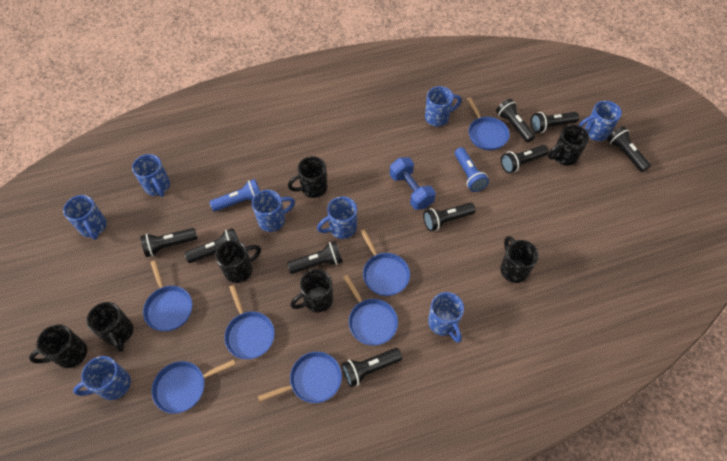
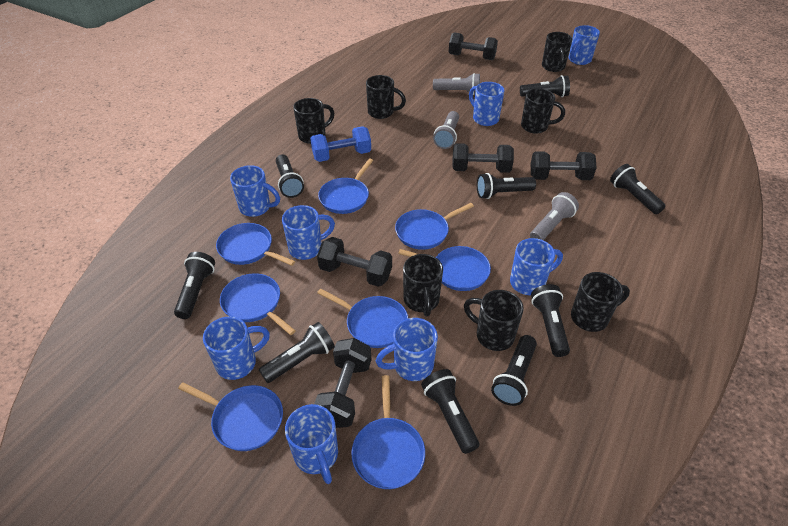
black dumbbell: none = 0 -> [314,338,371,428] [317,237,392,287] [449,33,498,60] [452,143,514,173] [531,151,596,180] = 5
blue flashlight: [209,179,260,212] [455,147,489,192] = 2 -> none = 0
blue pan: [143,260,192,331] [152,359,236,414] [224,285,275,359] [258,352,342,403] [343,275,398,345] [360,229,410,296] [467,97,510,150] = 7 -> [178,382,283,451] [216,223,295,266] [220,273,296,335] [317,288,409,348] [318,159,373,214] [351,375,425,489] [395,203,474,250] [398,246,491,291] = 8
grey flashlight: none = 0 -> [433,73,480,95] [433,111,459,149] [530,192,579,240] = 3

